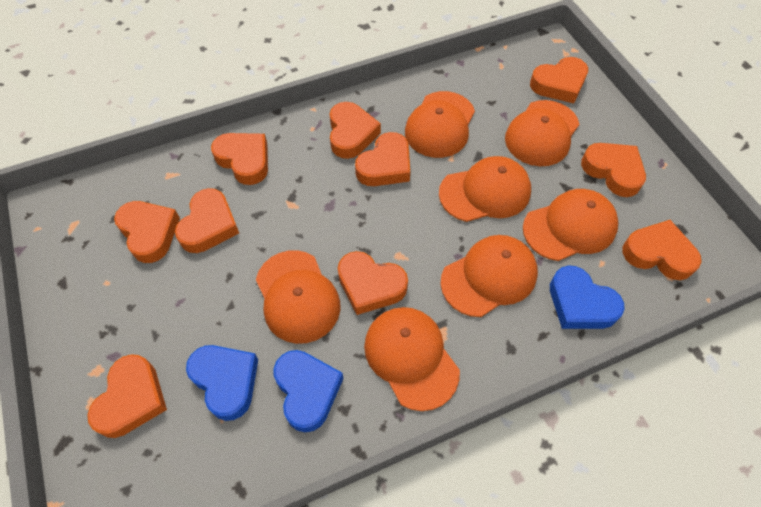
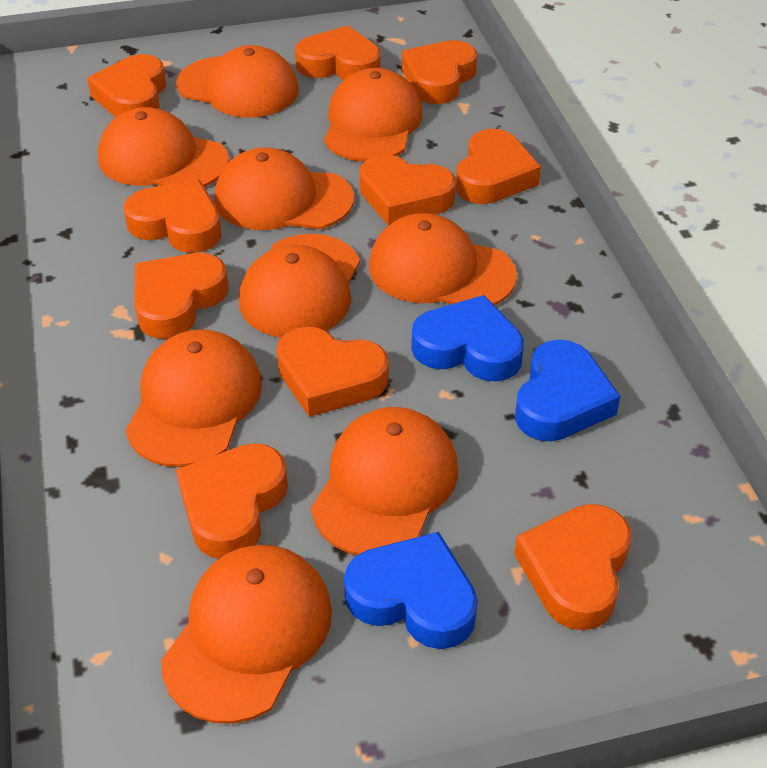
orange cap: [256,250,340,344] [364,307,460,411] [405,91,475,158] [439,156,531,222] [440,235,538,317] [505,100,579,166] [523,189,618,261] = 7 -> [98,107,229,187] [125,329,262,467] [161,545,332,724] [176,45,299,117] [214,147,354,230] [239,234,360,338] [311,407,458,555] [324,68,422,162] [369,213,517,305] = 9

